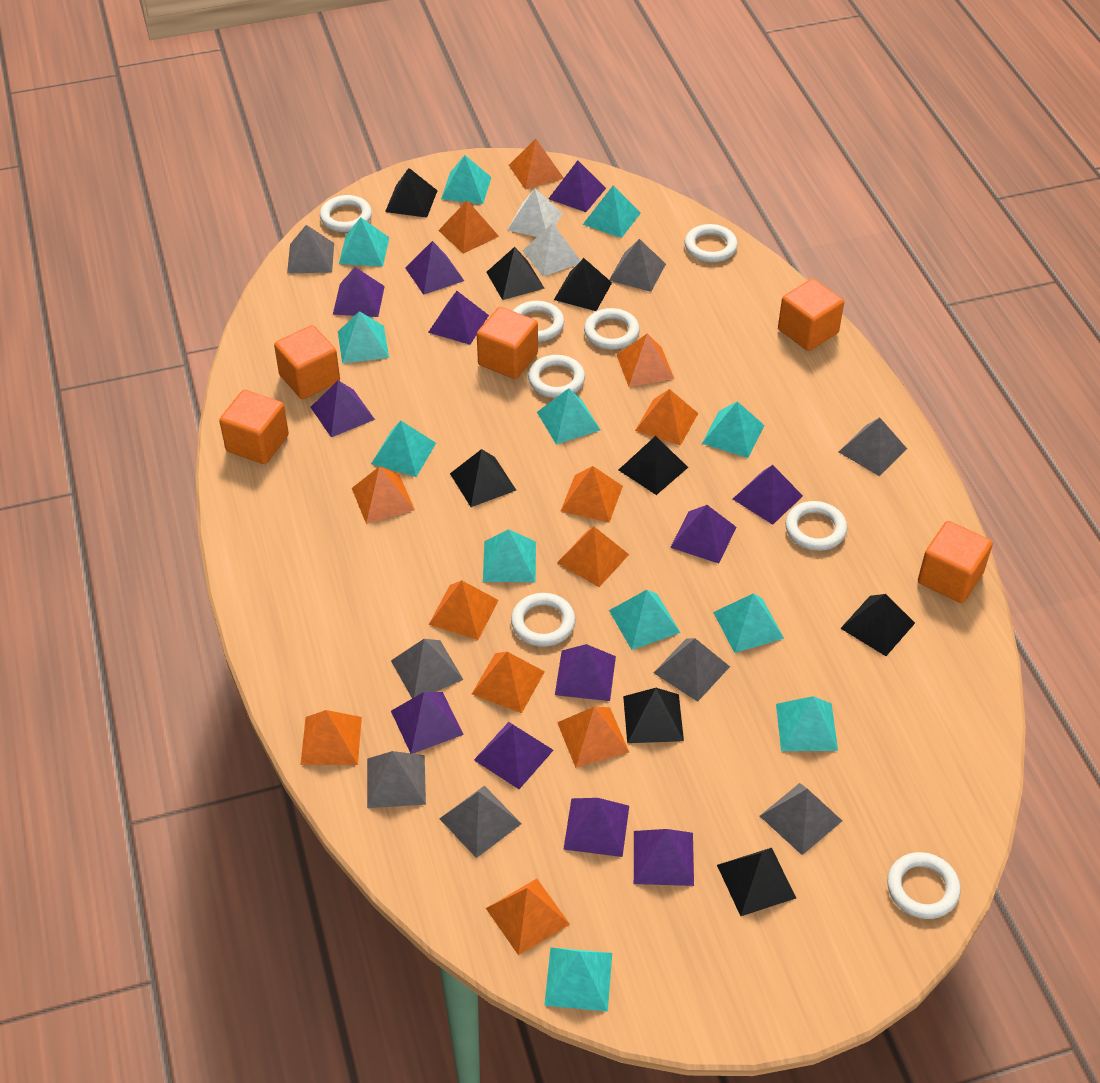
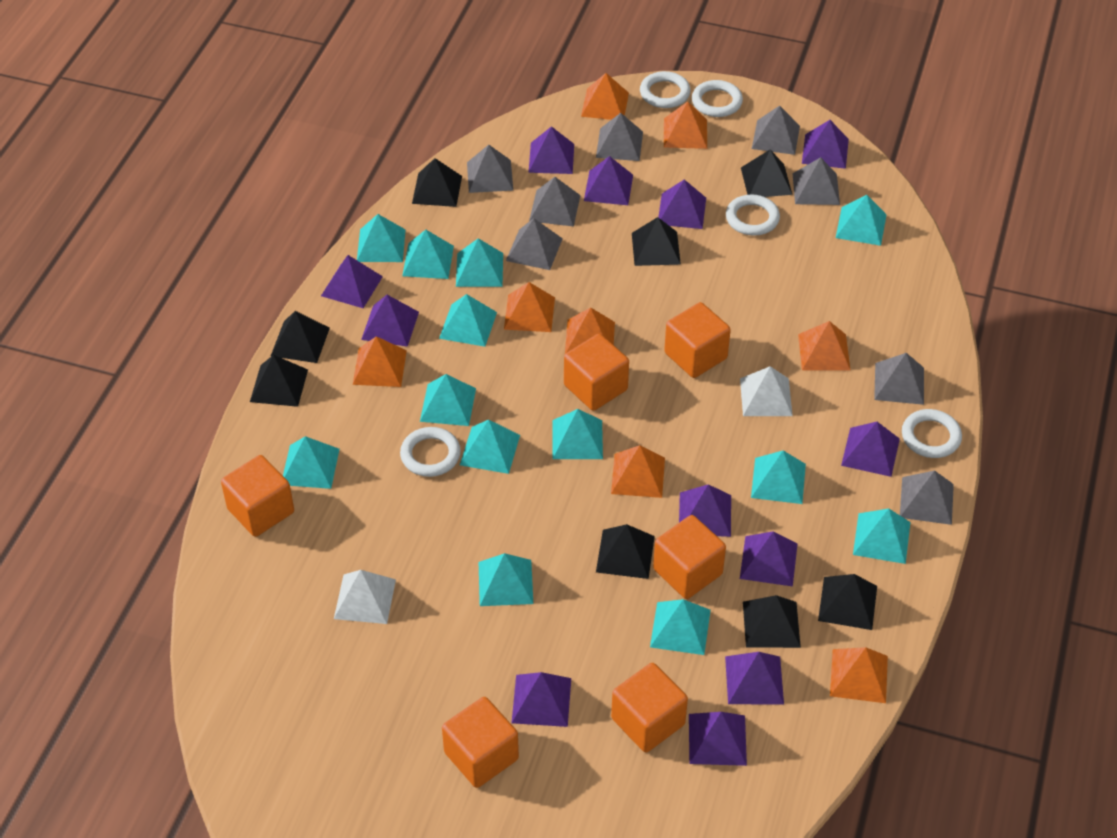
orange cube: [219,390,289,464] [274,325,340,399] [477,307,538,379] [778,279,844,351] [918,521,993,603] = 5 -> [221,455,294,537] [442,697,519,788] [564,334,629,411] [611,663,688,752] [653,515,726,599] [664,302,731,378] = 6
orange pyramid: [300,710,362,765] [352,466,415,524] [429,580,499,640] [438,200,499,254] [472,652,545,713] [486,879,570,956] [509,139,564,189] [557,527,629,587] [557,707,629,768] [561,466,623,523] [616,334,674,387] [635,389,698,446] = 12 -> [353,336,407,387] [504,282,555,332] [565,307,615,354] [581,73,629,120] [611,445,665,498] [664,102,707,149] [798,321,850,370] [830,647,888,703] = 8
turquoise pyramid: [338,311,389,364] [339,217,389,267] [371,420,436,477] [441,155,491,204] [483,529,536,582] [537,388,601,445] [544,947,612,1011] [583,186,641,238] [609,590,680,650] [702,401,764,458] [713,593,784,653] [776,696,838,751] = 12 -> [283,436,340,489] [357,214,406,262] [402,230,454,279] [420,374,476,426] [439,294,497,347] [456,238,503,287] [460,419,520,474] [479,553,533,606] [552,409,603,459] [650,599,711,655] [751,451,806,504] [836,195,887,246] [853,509,910,564] = 13
white ring: [320,195,372,232] [511,593,576,647] [513,301,564,342] [528,355,585,398] [584,308,640,350] [685,224,738,262] [785,501,847,551] [887,852,960,919] = 8 -> [400,427,461,477] [640,71,691,108] [692,80,743,117] [726,195,780,236] [902,409,962,458] = 5

